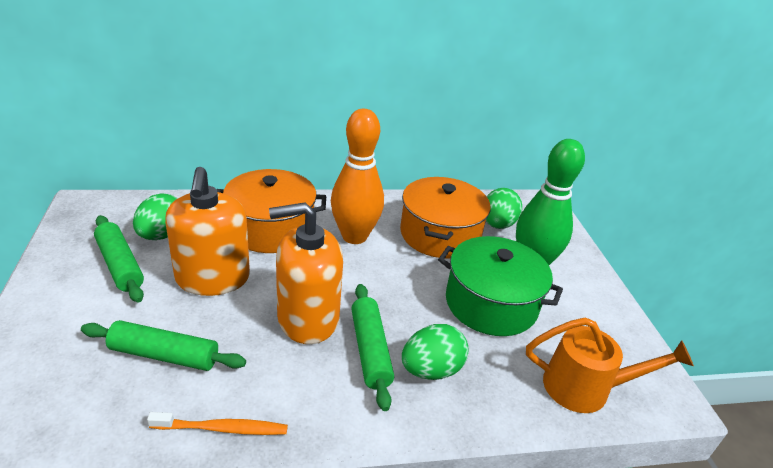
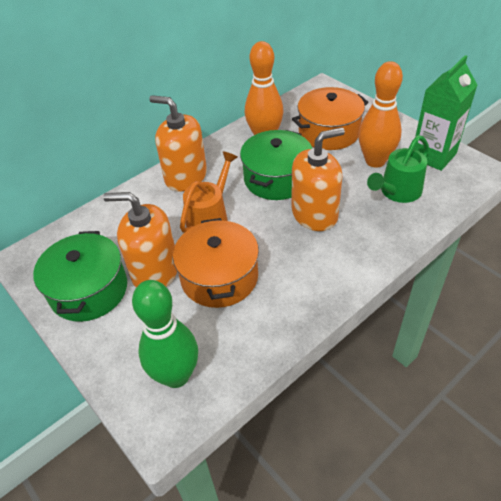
green carton: none = 0 -> [414,55,477,171] = 1
green egg: [133,193,178,240] [402,324,469,380] [486,188,522,229] = 3 -> none = 0
green pot: [438,236,563,336] = 1 -> [33,231,127,322] [240,130,312,200] = 2
green rolling pin: [81,320,246,371] [94,215,144,303] [351,284,394,411] = 3 -> none = 0
green watering can: none = 0 -> [367,135,429,203] = 1
orange bowling pin: [331,109,384,244] = 1 -> [245,41,284,135] [359,61,403,168] = 2
orange soap dispenser: [165,167,250,296] [269,202,343,344] = 2 -> [103,192,177,287] [149,95,207,192] [291,127,345,231] = 3
orange toothbrush: [147,412,288,435] = 1 -> none = 0

